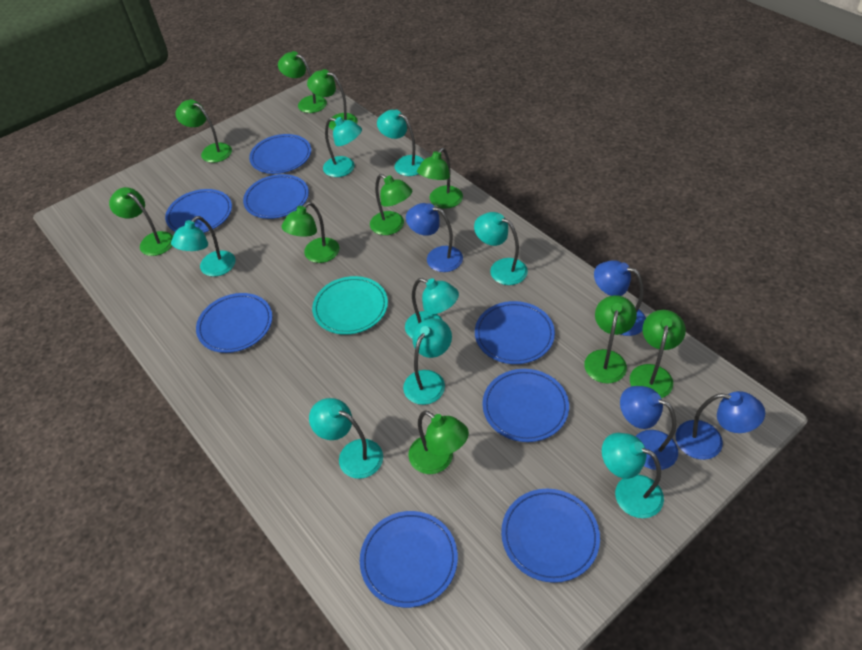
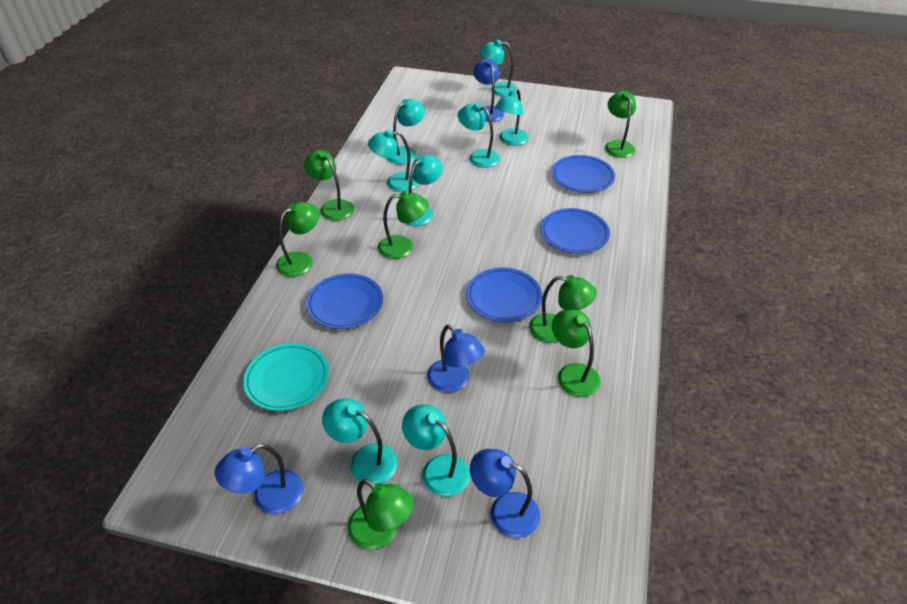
blue plate: [165,189,232,233] [196,293,272,353] [243,174,309,219] [249,134,311,174] [360,511,458,608] [475,301,555,364] [482,369,569,442] [501,489,600,583] = 8 -> [306,273,383,329] [467,267,542,322] [541,208,610,254] [552,155,615,193] = 4
green lamp: [109,187,173,256] [175,99,232,163] [278,51,327,113] [282,202,339,263] [307,69,358,130] [370,174,412,235] [408,410,469,474] [417,148,463,209] [584,295,637,383] [630,310,686,398] = 10 -> [276,202,320,277] [304,150,354,221] [348,479,414,550] [378,191,429,259] [529,275,597,343] [552,309,601,397] [605,91,636,158] = 7

